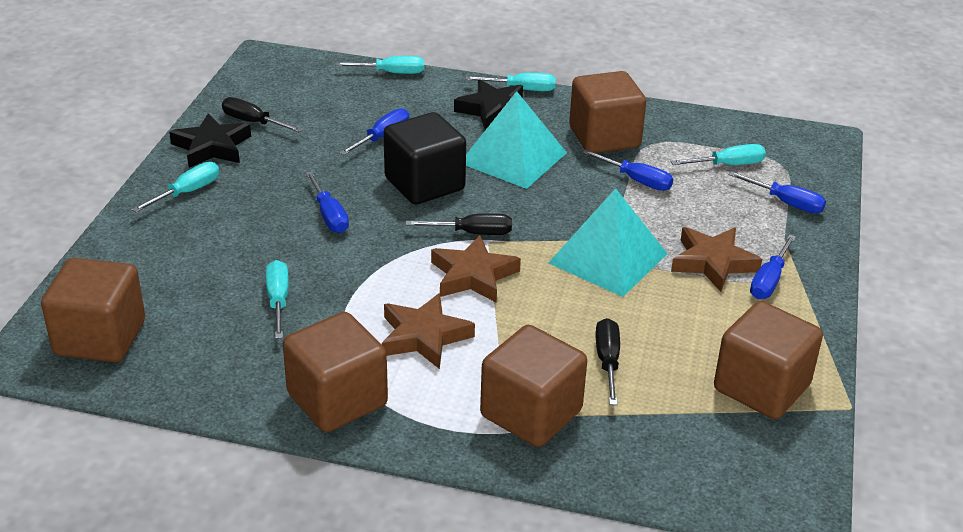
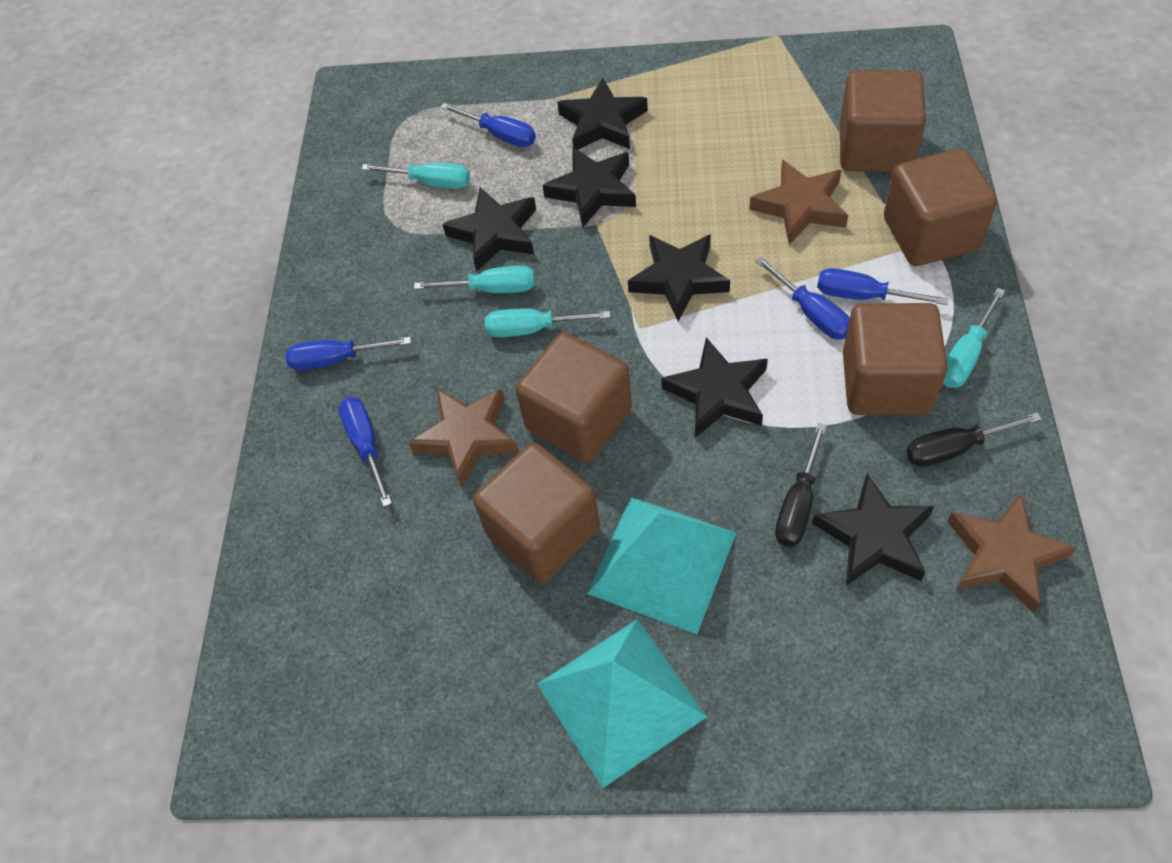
black cube: [384,112,466,205] = 1 -> none = 0
black screwdriver: [222,97,303,132] [406,213,512,235] [595,318,620,405] = 3 -> [775,423,827,547] [906,412,1042,467] = 2
black star: [169,113,251,168] [454,79,523,130] = 2 -> [442,187,536,271] [542,147,636,228] [557,78,648,150] [628,234,730,321] [661,337,768,438] [812,473,934,586] = 6
turquoise screwdriver: [132,162,219,212] [266,260,289,339] [335,56,424,74] [465,73,556,91] [671,144,766,165] = 5 -> [361,163,470,189] [414,266,535,293] [485,309,610,337] [943,288,1005,388] = 4

